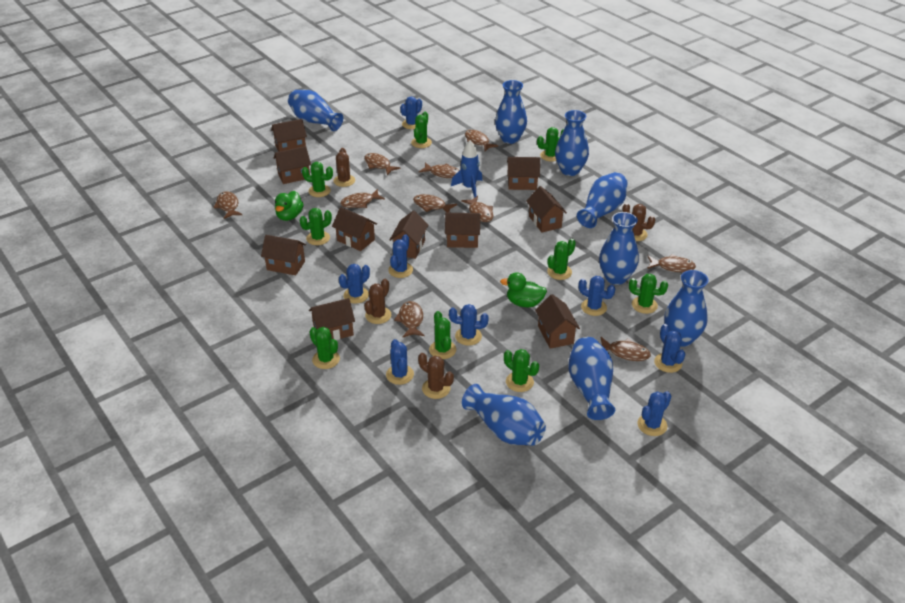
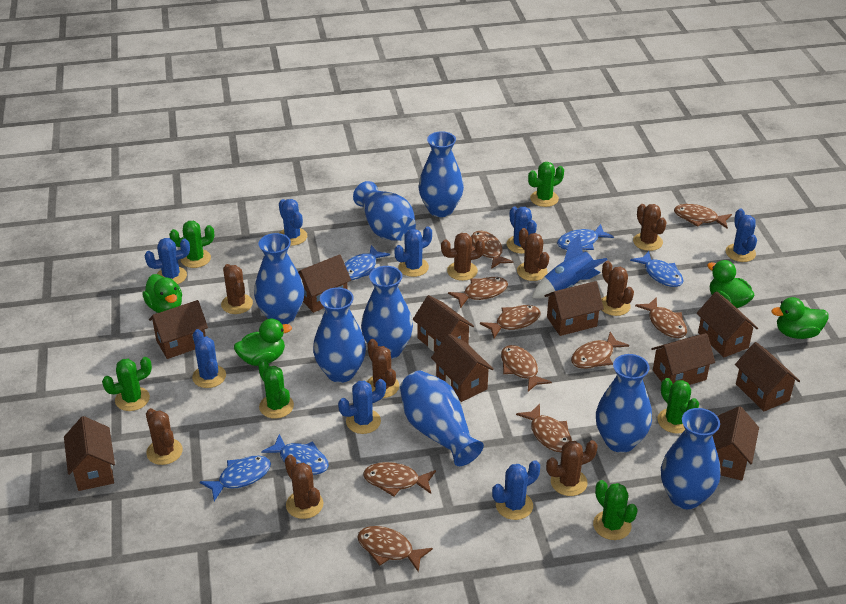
blue fish: none = 0 -> [200,456,271,501] [261,434,329,475] [344,245,390,280] [557,224,614,250] [630,251,684,287] = 5
brown cactus: [333,148,355,187] [364,279,391,324] [418,353,454,399] [622,203,655,241] = 4 -> [146,408,183,465] [221,264,253,314] [285,455,324,519] [367,339,399,398] [441,233,485,281] [517,228,549,281] [546,440,598,496] [602,261,634,316] [633,204,667,251] = 9
green cactus: [300,208,332,245] [302,162,333,197] [309,327,340,369] [411,112,432,148] [429,311,456,359] [504,349,539,392] [537,127,564,162] [547,239,576,280] [629,274,668,314] = 9 -> [102,357,152,411] [169,221,214,268] [258,359,294,419] [528,162,564,207] [593,480,638,540] [657,378,699,434] = 6
green duck: [275,191,304,221] [500,272,547,307] = 2 -> [142,274,182,313] [234,319,292,366] [707,260,755,308] [771,297,828,339] = 4

